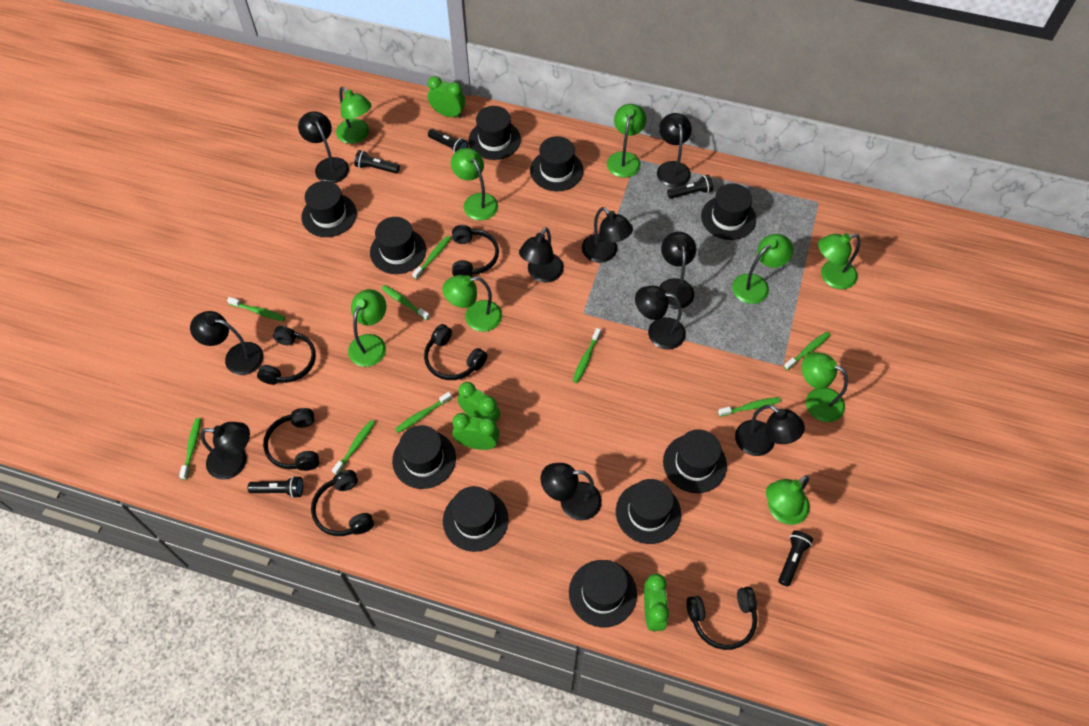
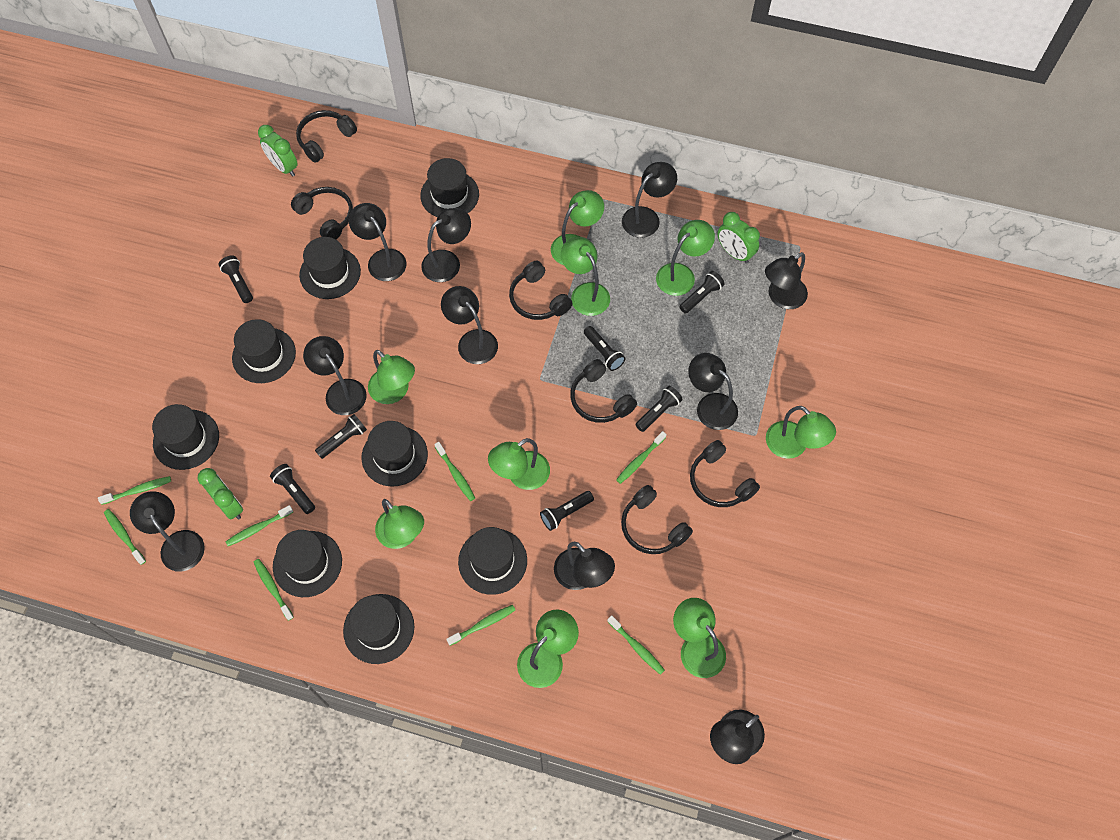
black flashlight: [248,476,303,498] [354,150,400,174] [428,129,468,153] [667,175,713,199] [778,530,813,587] = 5 -> [218,255,253,303] [270,464,315,514] [315,414,367,459] [540,491,594,531] [584,326,626,371] [635,386,683,432] [679,271,725,314] = 7
black hat: [301,181,357,237] [370,217,426,274] [392,425,456,489] [443,486,508,552] [469,106,521,160] [530,136,583,191] [569,560,637,627] [616,479,681,544] [663,429,727,493] [701,184,756,240] = 10 -> [152,404,219,470] [232,319,296,383] [273,530,342,597] [299,237,361,299] [343,594,414,664] [362,421,428,486] [420,158,479,217] [458,527,527,595] = 8
green clock: [428,76,465,118] [452,413,500,450] [457,382,500,422] [644,574,669,631] = 4 -> [198,468,243,520] [258,125,298,177] [718,212,760,263] = 3
green toothbrush: [179,418,201,480] [227,297,285,321] [332,420,375,474] [381,285,430,320] [395,392,452,433] [412,236,451,279] [573,328,601,383] [718,397,781,417] [784,332,830,370] = 9 -> [98,476,171,505] [104,509,146,565] [225,505,293,546] [254,559,294,621] [434,442,475,501] [446,605,515,646] [607,615,665,675] [616,431,667,484] = 8

